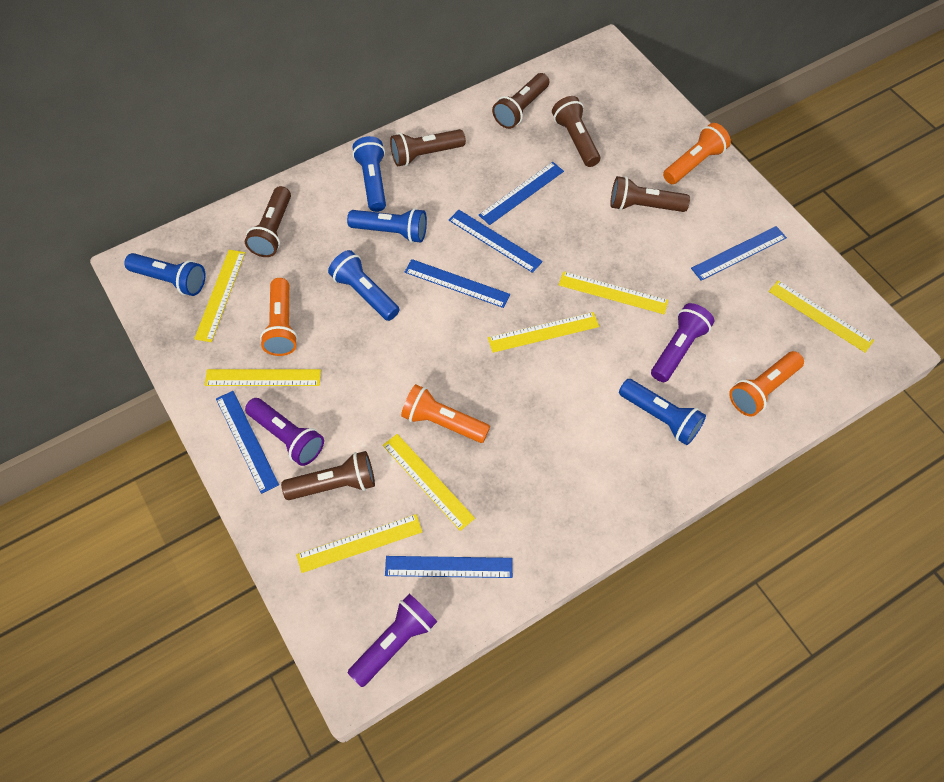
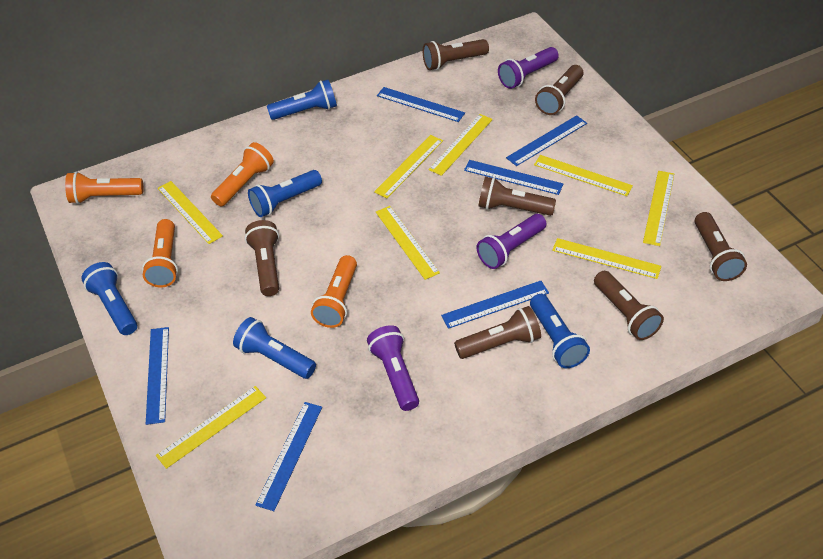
brown flashlight: [245,186,291,257] [281,451,375,500] [390,129,466,166] [492,73,549,129] [552,96,600,167] [610,176,690,212] = 6 -> [245,220,279,296] [423,39,489,70] [454,306,541,359] [478,177,556,216] [535,65,584,115] [594,271,664,340] [695,212,747,281] = 7
yellow ruler: [194,250,245,342] [205,369,321,386] [296,514,422,573] [383,434,475,531] [488,312,599,353] [559,271,669,314] [769,280,874,352] = 7 -> [156,386,266,469] [157,181,223,244] [374,135,443,198] [376,206,440,280] [429,114,493,176] [534,155,633,196] [552,238,662,279] [643,171,674,246] = 8

